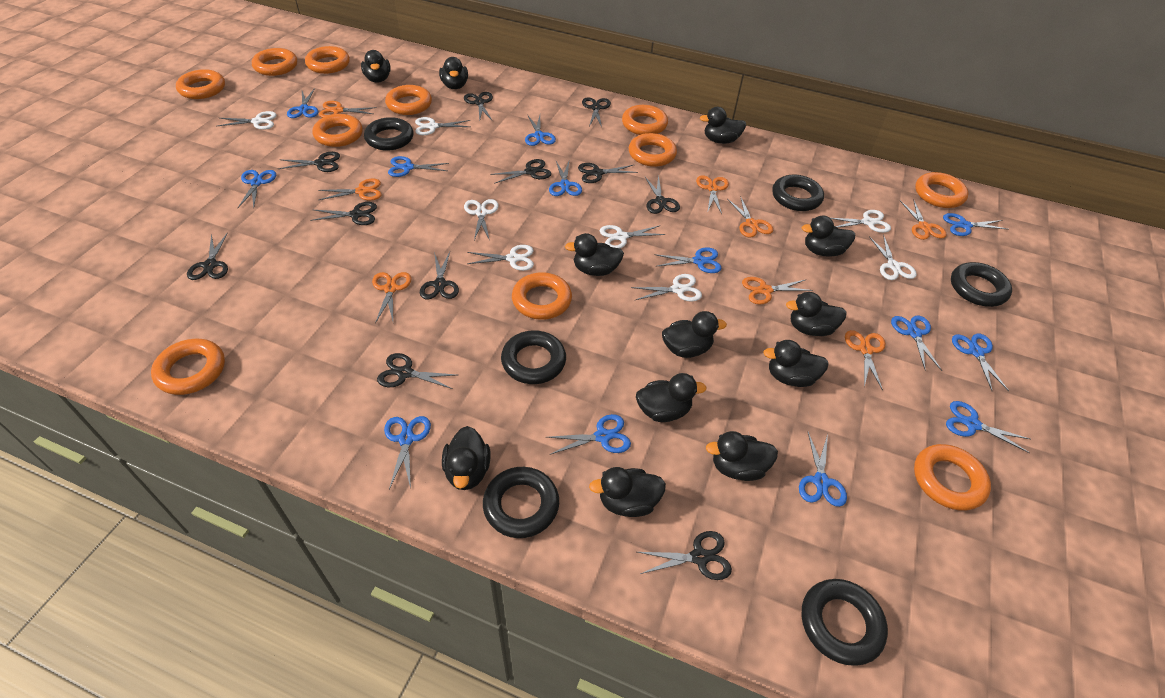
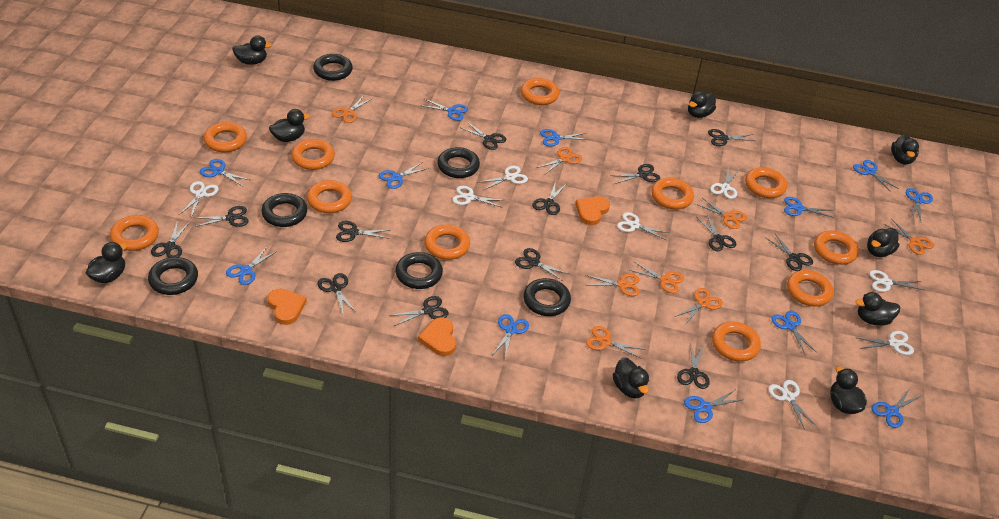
black duck: [361,50,391,83] [439,57,468,89] [442,426,490,490] [565,233,624,276] [589,467,666,517] [636,373,706,422] [662,311,727,358] [700,107,746,144] [706,431,778,481] [763,340,829,387] [786,292,847,336] [802,216,855,257] = 12 -> [86,242,127,283] [232,35,272,65] [269,109,310,142] [613,357,649,398] [688,91,716,118] [830,366,867,414] [855,292,900,325] [867,228,900,257] [891,134,919,165] = 9
black scissors: [187,232,228,280] [278,152,340,172] [310,202,377,225] [377,353,456,389] [420,252,459,299] [464,92,493,120] [490,159,551,184] [578,163,638,183] [582,97,611,127] [637,531,732,580] [645,175,680,214] = 11 -> [151,220,190,258] [193,206,249,227] [318,273,357,313] [336,221,390,242] [390,296,449,326] [461,122,506,150] [515,248,569,281] [532,181,566,215] [610,164,660,184] [677,342,710,389] [697,214,736,251] [708,129,754,146] [766,234,813,271] = 13
blue scissors: [238,170,276,208] [287,88,318,118] [384,416,431,489] [388,156,449,177] [525,115,556,146] [547,414,631,455] [549,161,582,196] [654,248,722,273] [799,432,847,507] [891,316,942,371] [943,213,1009,236] [946,401,1030,453] [952,333,1009,391] = 13 -> [200,159,250,186] [226,247,277,285] [379,162,429,189] [420,99,469,121] [493,314,529,359] [540,129,589,147] [684,390,744,423] [771,311,816,354] [784,197,834,218] [853,160,899,192] [872,388,921,428] [906,188,933,221] = 12
orange heart: none = 0 -> [268,288,307,325] [418,318,456,356] [576,196,610,225] = 3

